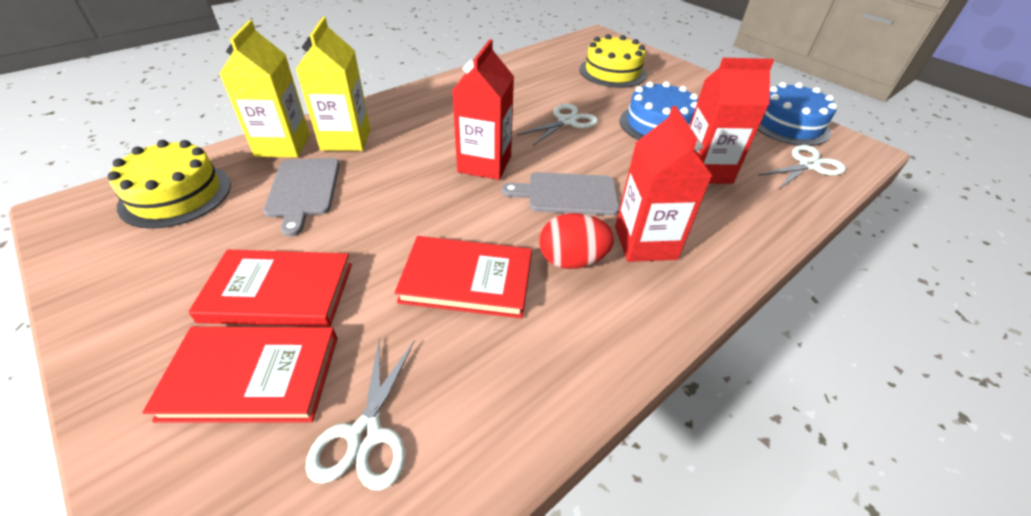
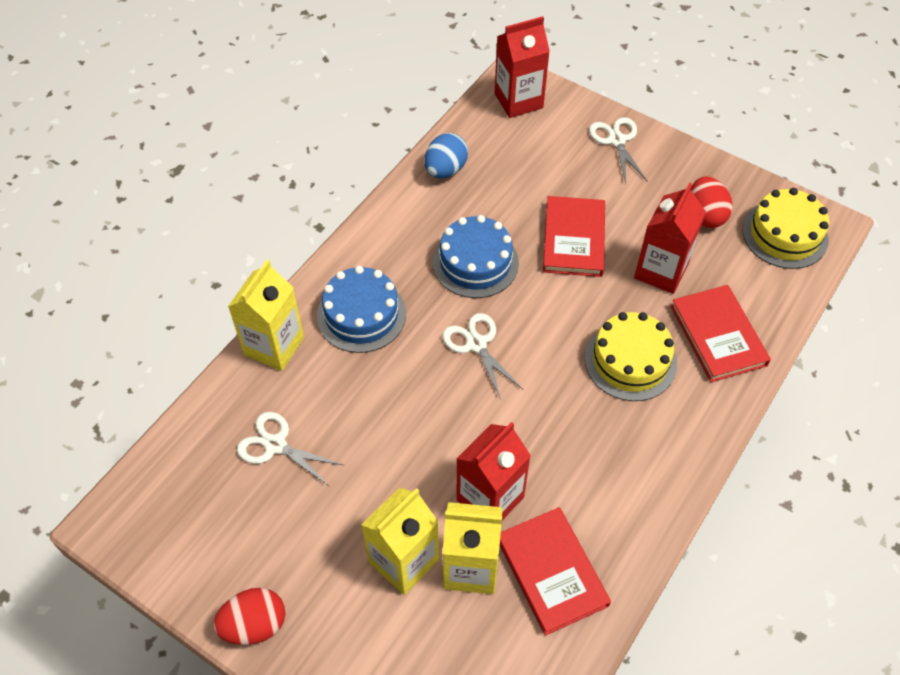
blue egg: none = 0 -> [424,133,468,178] = 1
grey cutting board: [263,158,340,236] [502,172,619,215] = 2 -> none = 0
red egg: [539,213,614,269] = 1 -> [213,588,285,645] [691,176,733,228] = 2
yellow carton: [219,20,310,157] [295,17,370,151] = 2 -> [228,260,304,371] [361,488,439,595] [443,502,502,594] = 3

